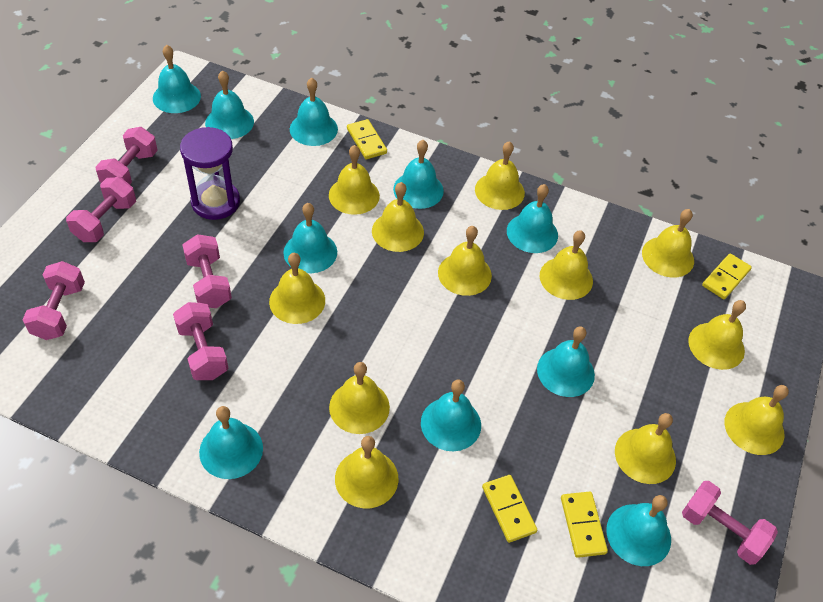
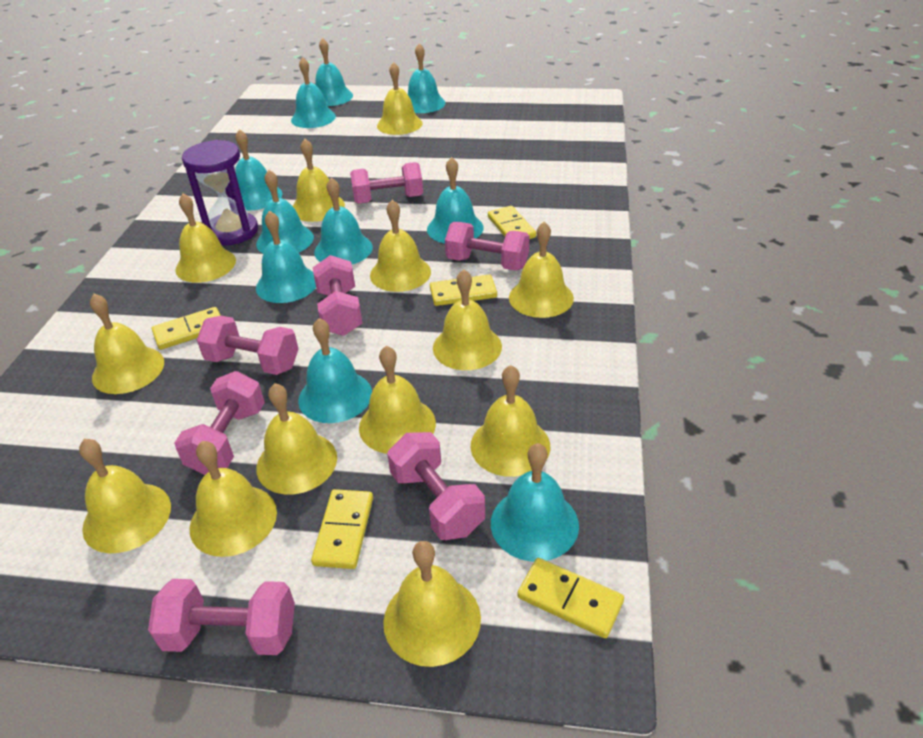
pink dumbbell: [22,261,85,340] [66,177,136,242] [95,127,158,184] [173,302,228,380] [182,234,232,308] [682,481,778,565] = 6 -> [148,579,295,655] [174,371,265,475] [197,316,298,375] [313,255,363,336] [350,162,423,204] [387,432,485,540] [445,222,529,271] = 7
yellow bell: [269,253,325,324] [329,145,380,215] [329,362,390,434] [335,436,398,508] [372,182,424,252] [438,226,492,296] [475,141,525,210] [540,230,593,300] [615,413,676,484] [642,209,694,278] [688,300,746,370] [725,385,789,455] = 12 -> [79,439,171,553] [90,294,164,394] [175,193,236,283] [190,441,277,557] [256,383,337,494] [293,139,345,222] [359,345,436,454] [370,200,431,292] [377,62,422,135] [383,541,481,667] [433,269,502,370] [471,365,550,477] [509,222,574,318] = 13
yellow domino: [347,119,387,159] [482,475,537,543] [561,492,608,558] [702,253,752,299] = 4 -> [152,307,221,350] [311,489,373,569] [430,275,497,306] [488,206,536,239] [517,558,624,638] = 5

